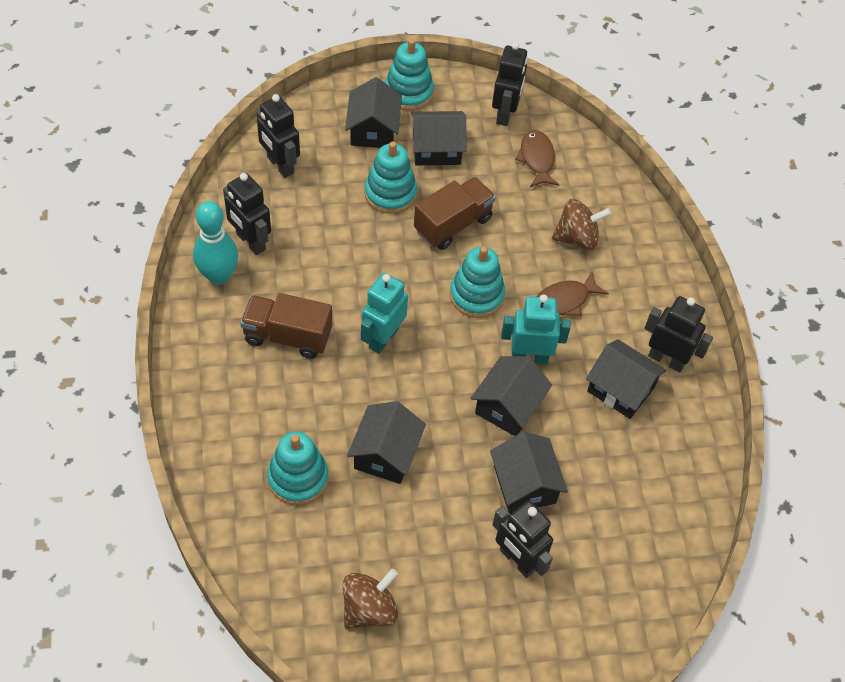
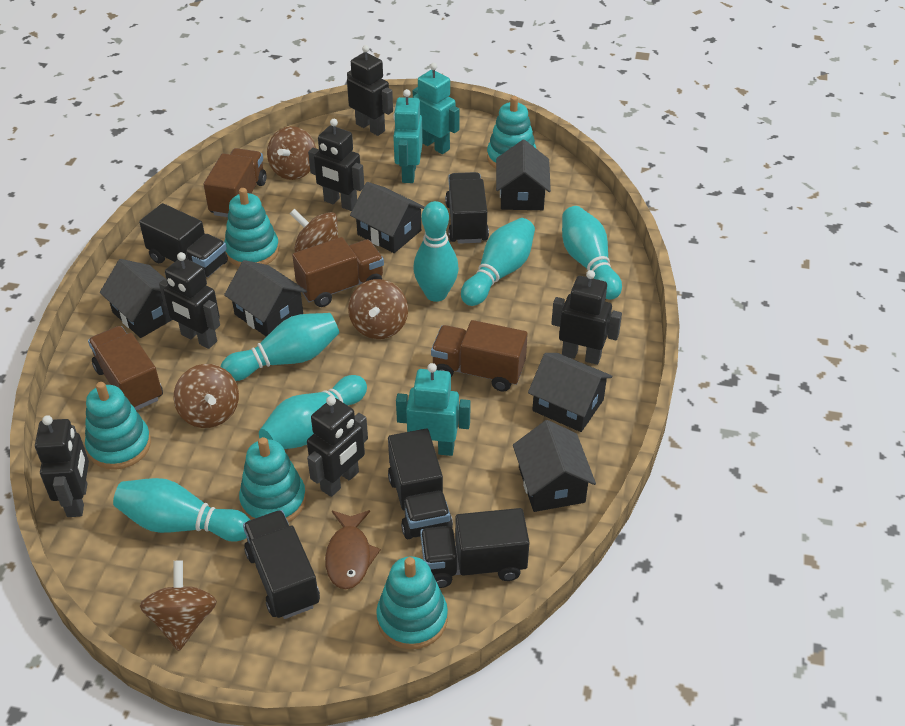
black robot: [223,173,271,255] [256,94,300,178] [492,42,527,126] [492,500,553,578] [644,296,713,373] = 5 -> [35,415,89,517] [159,252,220,349] [307,396,368,497] [308,119,364,211] [347,45,393,136] [551,270,622,365] = 6
black truck: none = 0 -> [139,203,228,277] [243,510,320,619] [388,429,453,539] [420,508,530,588] [445,172,489,244] = 5
brown fish: [515,130,559,187] [537,271,609,316] = 2 -> [325,510,381,589] = 1
brown spinning top: [343,569,398,629] [552,199,611,250] = 2 -> [140,560,217,651] [174,364,239,428] [267,126,316,180] [290,209,338,252] [348,279,408,339] = 5
brown truck: [240,293,332,359] [414,177,496,250] = 2 -> [88,326,163,411] [204,148,266,217] [292,237,384,307] [431,320,528,392] = 4
turquoise bowling pin: [193,201,238,285] = 1 -> [113,478,250,542] [221,313,339,381] [259,375,367,449] [413,201,459,302] [461,218,535,306] [562,206,622,300] = 6
turquoise robot: [361,273,408,354] [501,294,571,364] = 2 -> [393,89,423,183] [396,363,471,456] [413,63,460,154] = 3
turquoise stacking toy: [267,432,328,505] [365,141,417,214] [385,39,434,111] [450,246,505,318] = 4 -> [85,382,151,470] [224,188,279,267] [239,437,306,522] [376,556,448,649] [487,96,536,169] = 5

